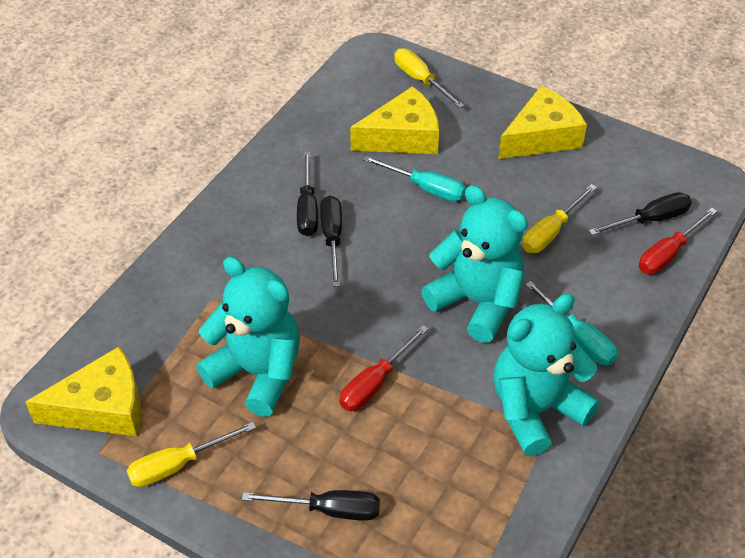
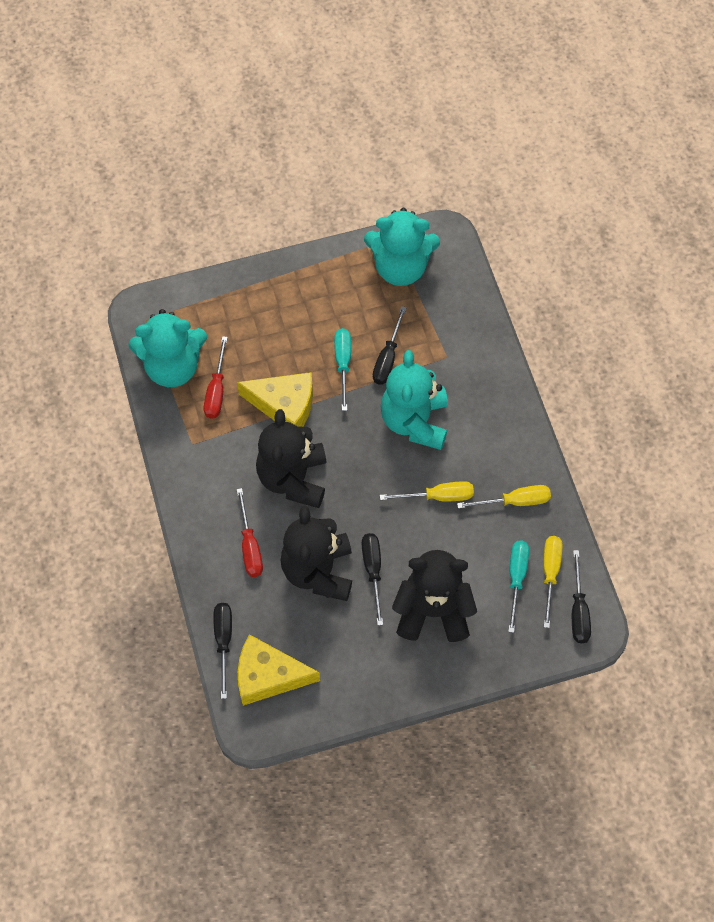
black teddy bear: none = 0 -> [256,409,327,508] [280,506,352,601] [392,550,477,642] = 3
yellow cheese: [25,347,141,436] [350,86,439,154] [498,86,587,159] = 3 -> [237,372,313,427] [238,634,320,706] = 2

